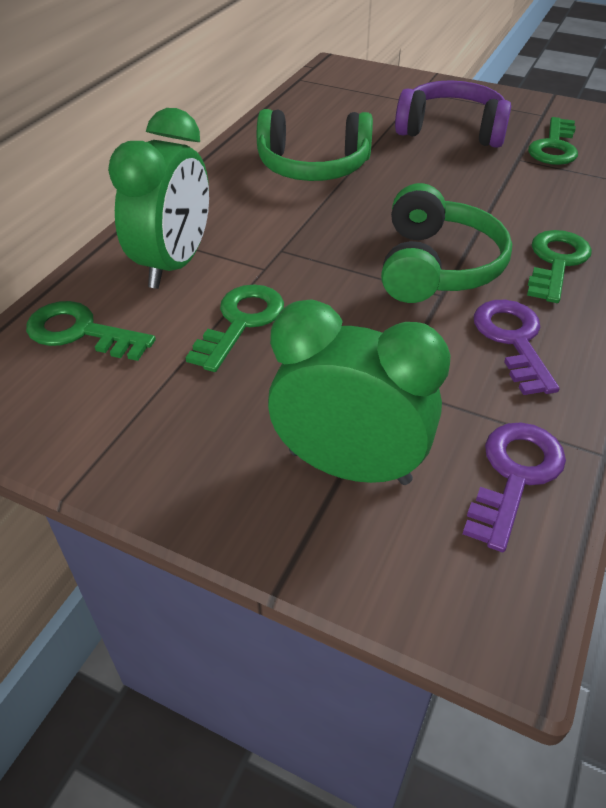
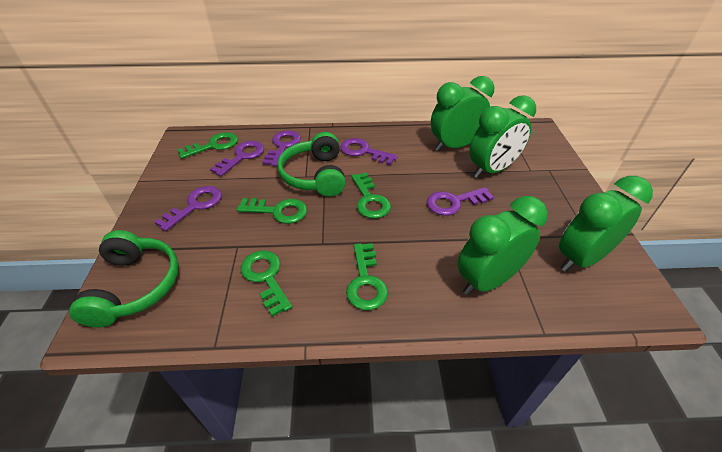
green clock: [108,108,209,289] [268,299,450,485] = 2 -> [431,76,494,151] [457,196,548,295] [469,95,536,178] [559,176,653,272] = 4
green key: [26,301,156,361] [185,285,284,372] [527,230,592,303] [528,117,578,165] = 4 -> [177,132,238,159] [237,198,307,224] [241,250,292,317] [346,243,388,310] [351,172,391,219] = 5
purple headphones: [395,80,511,148] = 1 -> none = 0
purple key: [463,422,566,552] [474,300,560,395] = 2 -> [155,186,222,231] [210,141,264,176] [262,130,301,166] [340,138,398,165] [427,187,494,216] = 5

